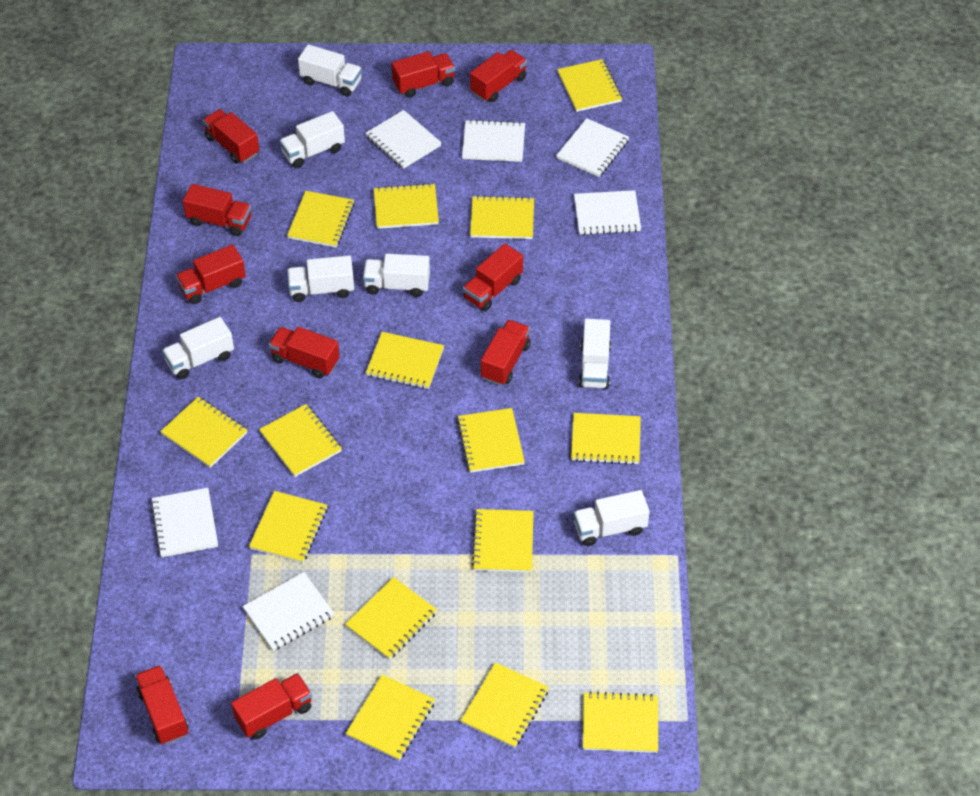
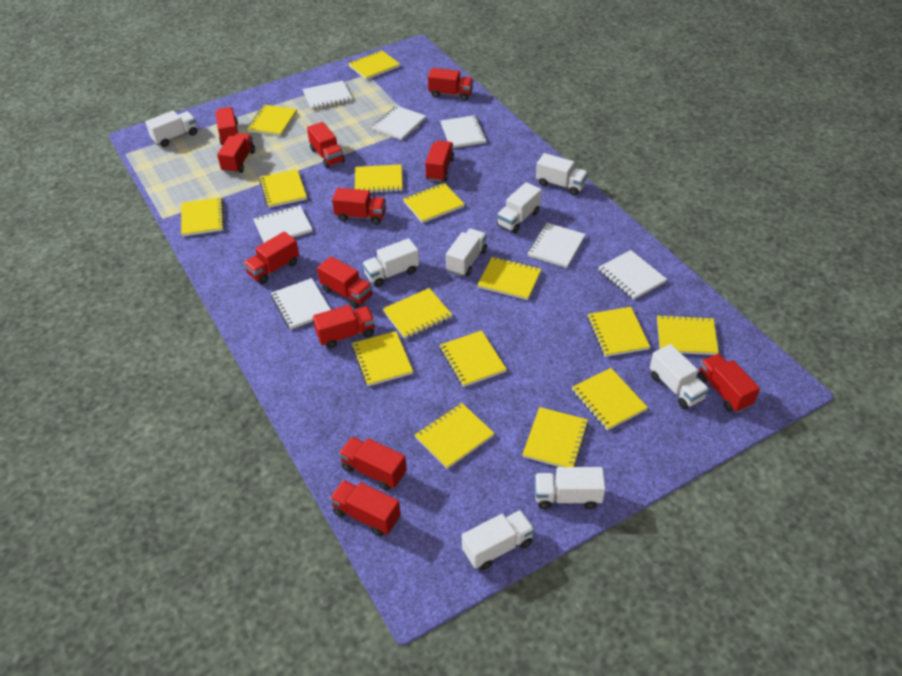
red truck: [135,665,189,744] [176,244,246,304] [183,184,251,236] [203,109,259,164] [231,673,312,739] [269,327,340,378] [392,51,455,98] [463,243,523,311] [470,50,527,102] [481,320,531,385] = 10 -> [215,107,238,145] [217,133,255,174] [243,231,299,284] [307,122,345,168] [313,305,375,349] [317,256,373,309] [330,480,401,537] [332,188,386,225] [339,437,407,491] [425,141,454,182] [428,68,473,101] [698,354,760,413] = 12
white notebook: [151,488,218,557] [243,572,334,651] [366,110,442,169] [462,119,525,162] [556,118,629,177] [574,190,641,235] = 6 -> [253,205,312,243] [271,278,331,329] [303,81,352,110] [372,106,426,140] [441,115,487,148] [528,223,586,268] [598,250,667,299] = 7
white truck: [162,317,234,379] [279,111,345,168] [287,255,354,302] [298,44,362,96] [363,254,430,297] [573,490,650,546] [579,319,611,389] = 7 -> [145,110,197,147] [362,238,419,287] [446,229,487,277] [462,510,535,570] [497,182,542,233] [535,467,606,509] [536,153,588,195] [650,344,709,409] = 8

